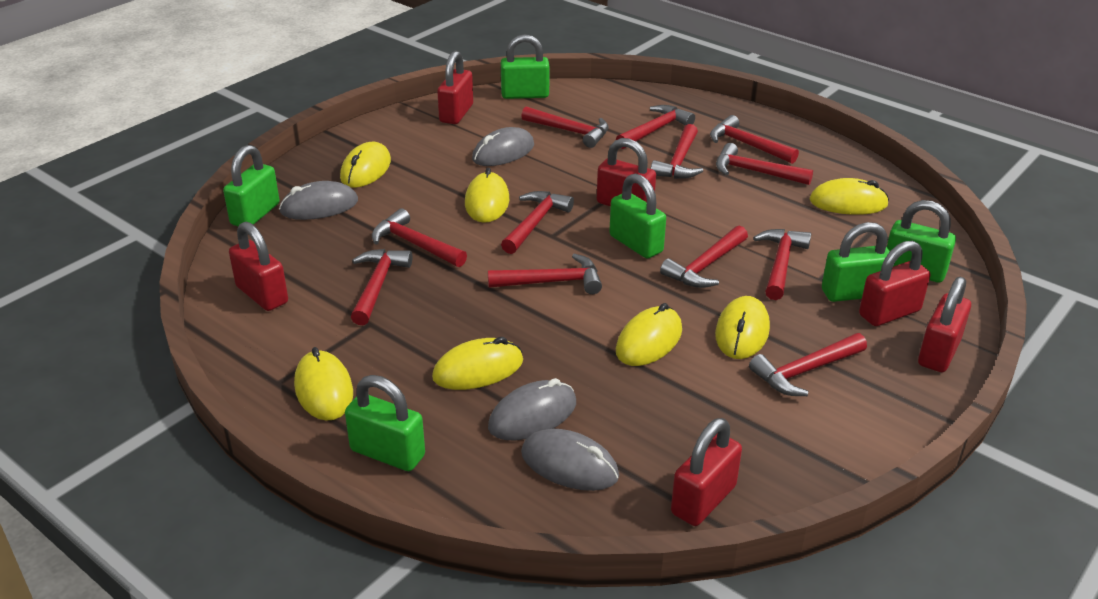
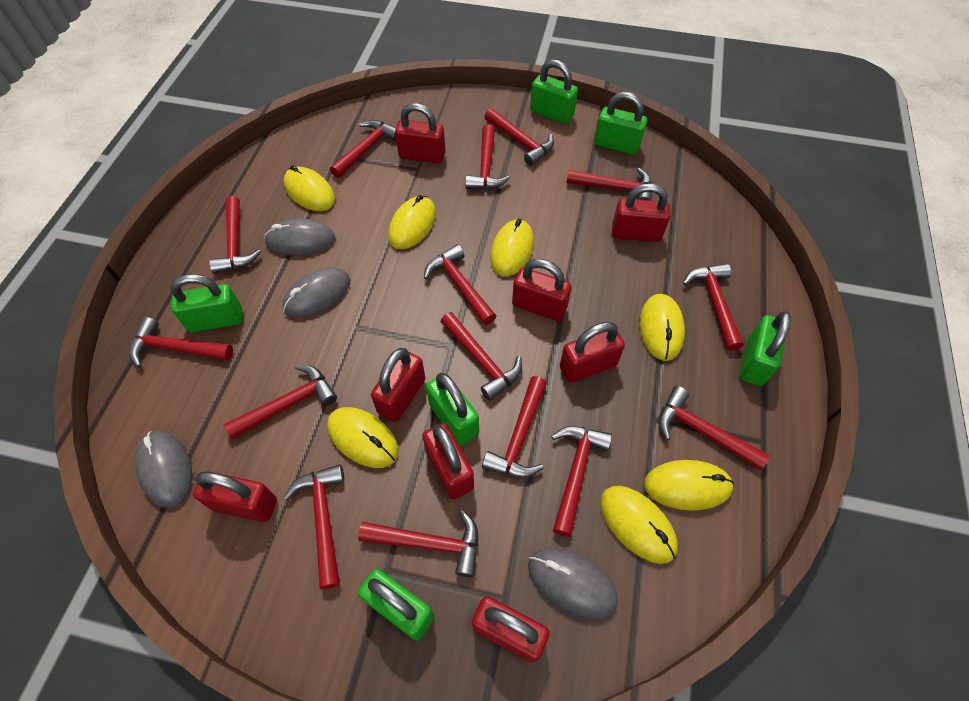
red hammer: [351,249,412,326] [372,208,467,267] [488,254,602,294] [501,191,574,254] [521,107,609,148] [616,105,695,149] [651,124,703,179] [660,225,748,288] [710,115,799,164] [716,143,813,185] [749,333,867,396] [753,229,811,300] = 12 -> [129,317,233,367] [209,196,261,274] [223,365,337,440] [284,464,344,589] [330,120,396,178] [358,510,478,577] [424,244,496,325] [441,312,522,401] [465,124,511,189] [482,376,547,478] [485,108,554,166] [551,426,612,537] [566,168,652,201] [659,386,770,470] [683,264,744,351] = 15
red padlock: [229,222,288,311] [437,51,473,124] [597,138,656,206] [671,418,742,526] [859,241,930,326] [918,277,971,372] = 6 -> [193,471,277,522] [371,348,425,422] [395,103,446,164] [422,423,474,499] [472,596,550,663] [512,259,572,321] [560,322,625,383] [612,183,670,242] = 8

